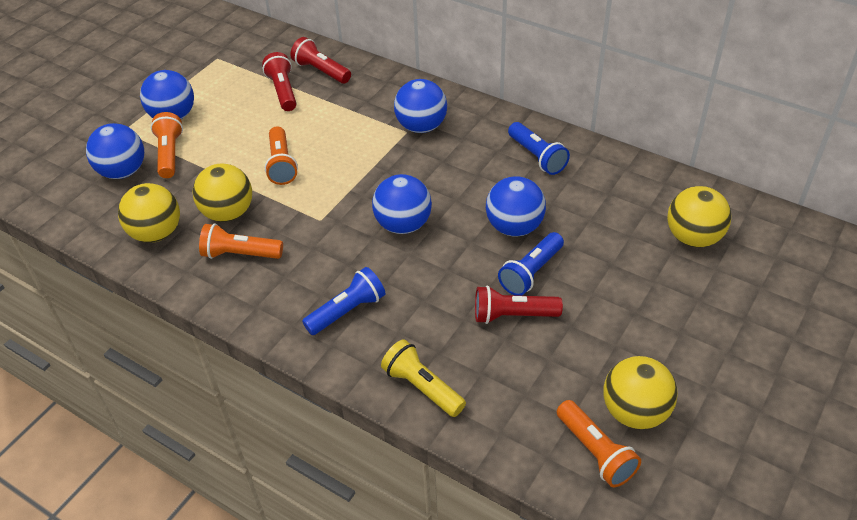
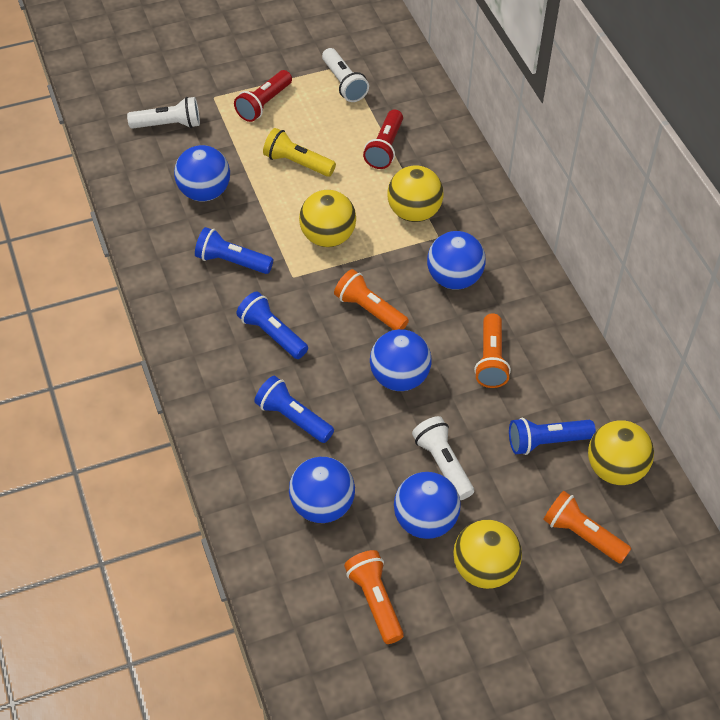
blue flashlight: [302,267,385,335] [498,232,564,296] [508,122,570,175] = 3 -> [195,227,273,274] [236,291,308,359] [254,376,334,443] [509,418,596,455] = 4
red flashlight: [262,52,296,111] [290,37,351,83] [475,286,563,324] = 3 -> [234,70,292,122] [363,109,403,169] = 2
white flashlight: none = 0 -> [127,97,200,129] [322,48,369,102] [412,416,474,500] = 3

